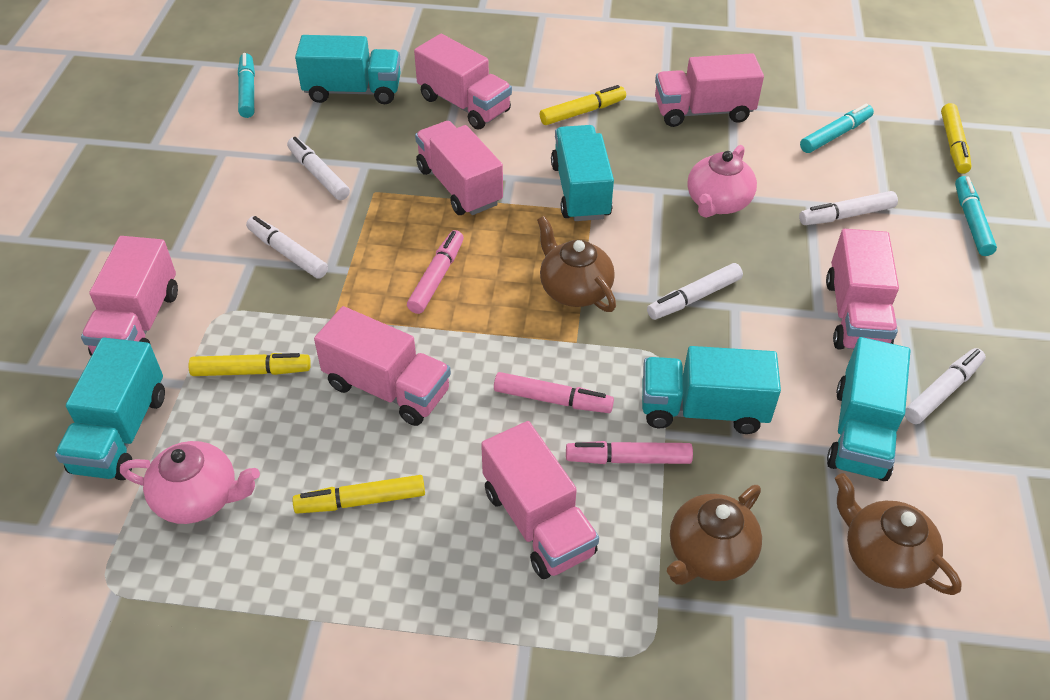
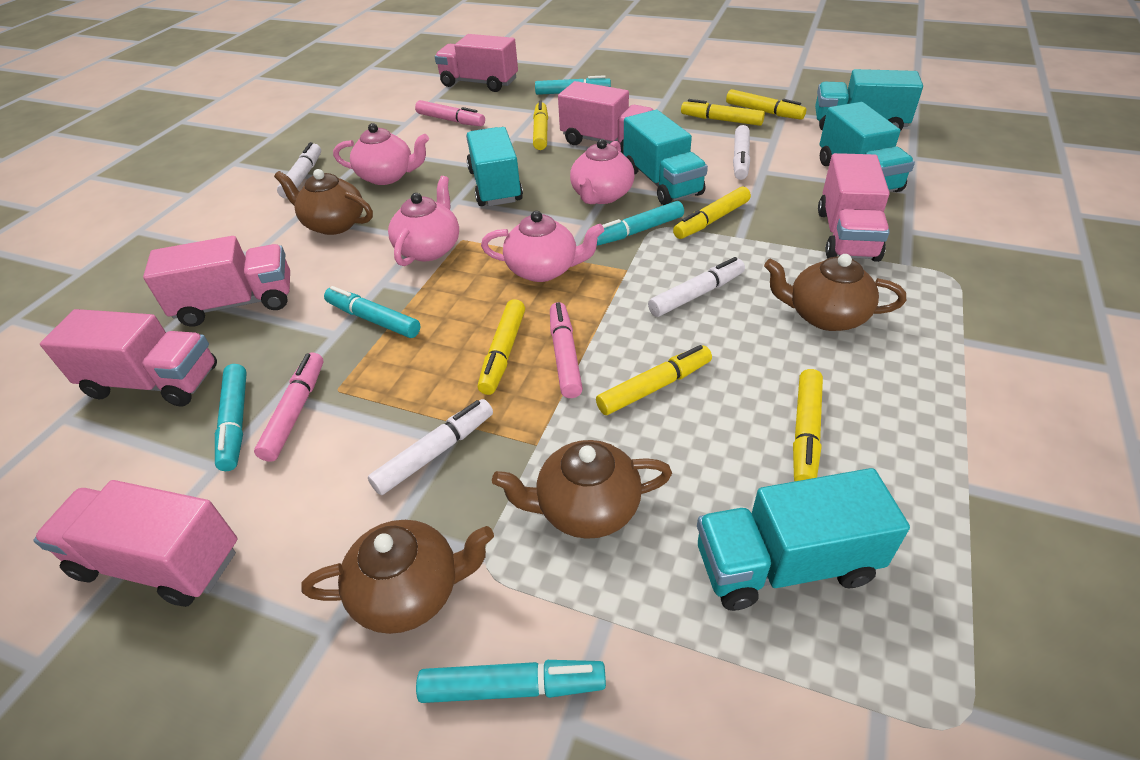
brown teapot: [537,216,616,312] [667,485,762,585] [835,473,962,595] = 3 -> [274,169,373,235] [301,520,494,634] [492,440,672,539] [764,254,906,331] = 4
pink teapot: [120,441,260,524] [687,145,757,218] = 2 -> [333,123,429,185] [388,176,459,266] [481,211,604,282] [570,139,635,204] = 4
pink truck: [81,236,178,356] [314,306,451,426] [414,34,512,130] [415,121,503,215] [481,421,599,579] [655,53,764,127] [826,229,899,350] = 7 -> [33,480,237,607] [40,309,217,407] [143,236,290,327] [435,34,518,92] [558,81,653,155] [818,153,890,262] = 6
turquoise marker: [238,53,255,118] [800,104,874,153] [955,176,997,256] = 3 -> [215,364,247,471] [324,286,420,338] [416,660,606,703] [535,75,611,95] [597,201,684,246] = 5
white marker: [246,216,328,278] [287,137,350,200] [647,263,743,320] [799,191,898,225] [904,348,986,424] = 5 -> [277,142,321,199] [368,399,493,495] [648,257,745,317] [733,125,750,180] = 4
yellow marker: [188,353,311,376] [293,475,425,514] [540,85,626,125] [941,103,971,174] = 4 -> [478,299,525,395] [533,100,548,150] [596,345,712,415] [673,187,751,239] [681,99,765,126] [726,89,806,120] [793,369,823,481] = 7

